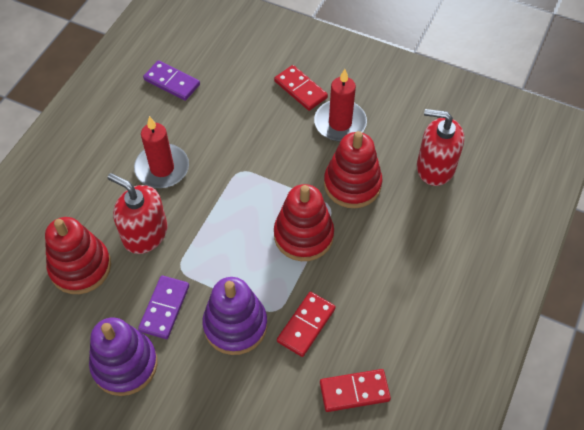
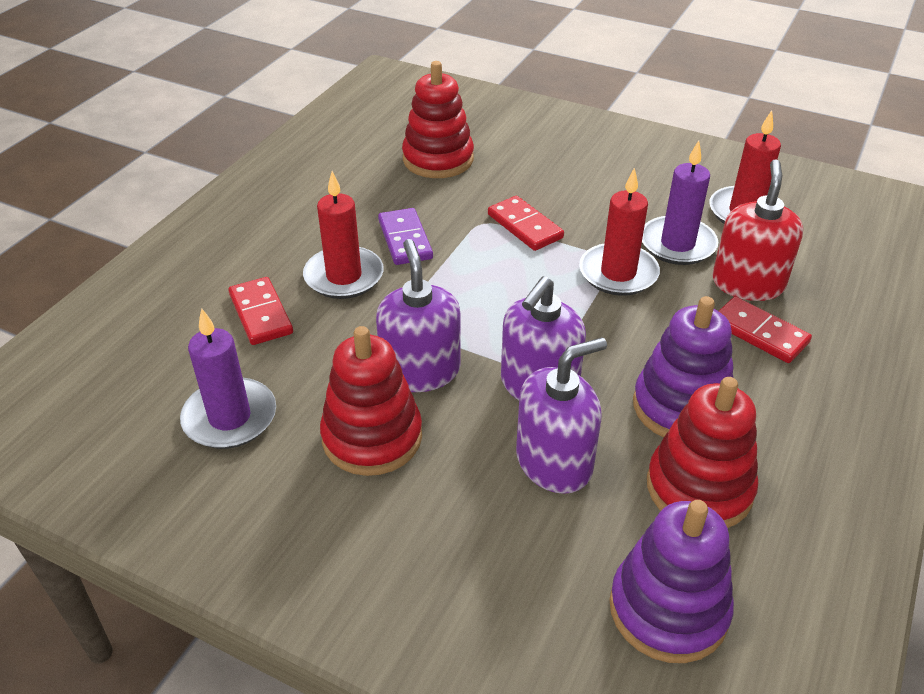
purple candle: none = 0 -> [180,308,276,449] [642,140,718,265] = 2
purple domino: [138,275,189,339] [143,60,200,101] = 2 -> [378,208,433,265] = 1
purple soap dispenser: none = 0 -> [376,239,461,392] [501,276,586,400] [516,337,607,494] = 3
red candle: [134,116,189,188] [314,69,367,141] = 2 -> [303,171,384,299] [579,167,660,296] [709,110,781,224] = 3
red soap dispenser: [108,173,167,254] [417,109,464,186] = 2 -> [712,159,803,301] = 1

